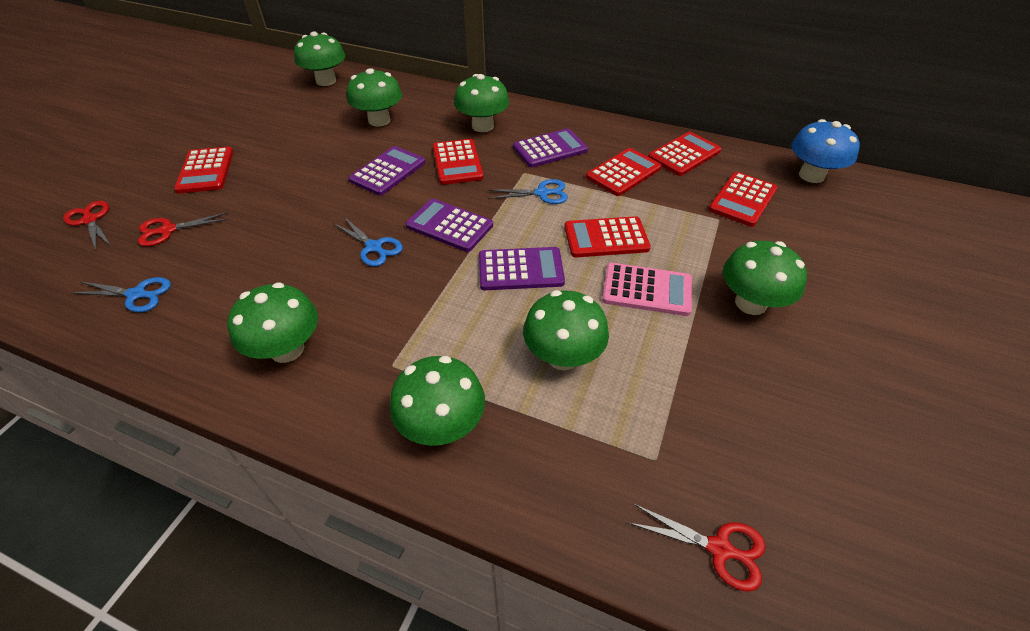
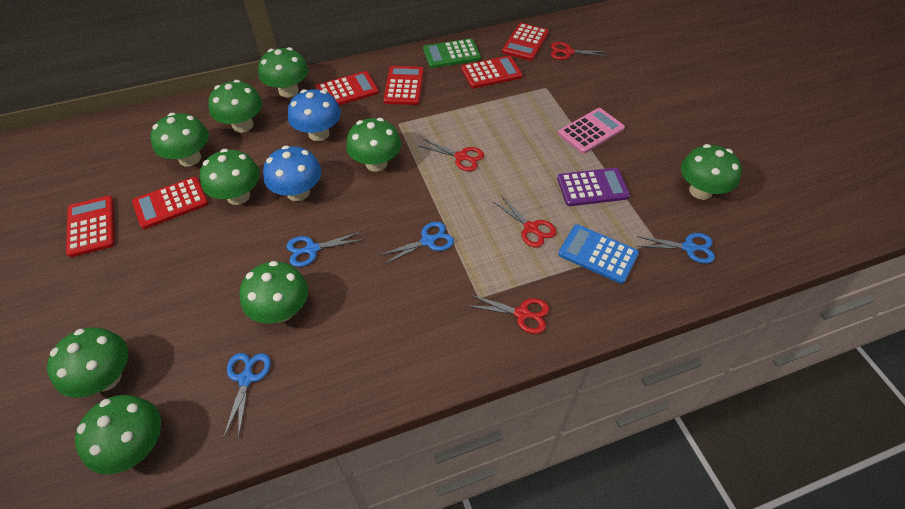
blue calculator: none = 0 -> [558,224,639,284] = 1
blue mushroom: [791,119,860,183] = 1 -> [263,146,322,201] [288,89,341,141] = 2
blue scissors: [72,277,171,312] [333,216,403,266] [488,179,568,204] = 3 -> [223,353,271,439] [287,231,364,267] [378,222,454,265] [636,233,715,264] = 4
green calculator: none = 0 -> [423,38,481,68] = 1
green mushroom: [227,282,318,363] [294,31,345,86] [347,68,402,126] [390,356,485,446] [454,74,509,132] [523,290,609,370] [723,240,807,315] = 7 -> [47,327,128,398] [75,395,161,474] [150,113,209,166] [200,149,260,205] [208,80,262,133] [240,261,308,324] [258,47,308,98] [346,118,401,172] [681,144,742,200] = 9
purple calculator: [349,146,426,196] [406,199,493,252] [479,247,565,290] [513,128,588,167] = 4 -> [557,168,630,206] = 1
red scissors: [63,201,111,250] [138,212,229,246] [629,504,765,591] = 3 -> [419,138,484,171] [466,294,550,334] [492,196,557,248] [551,42,609,60] = 4

